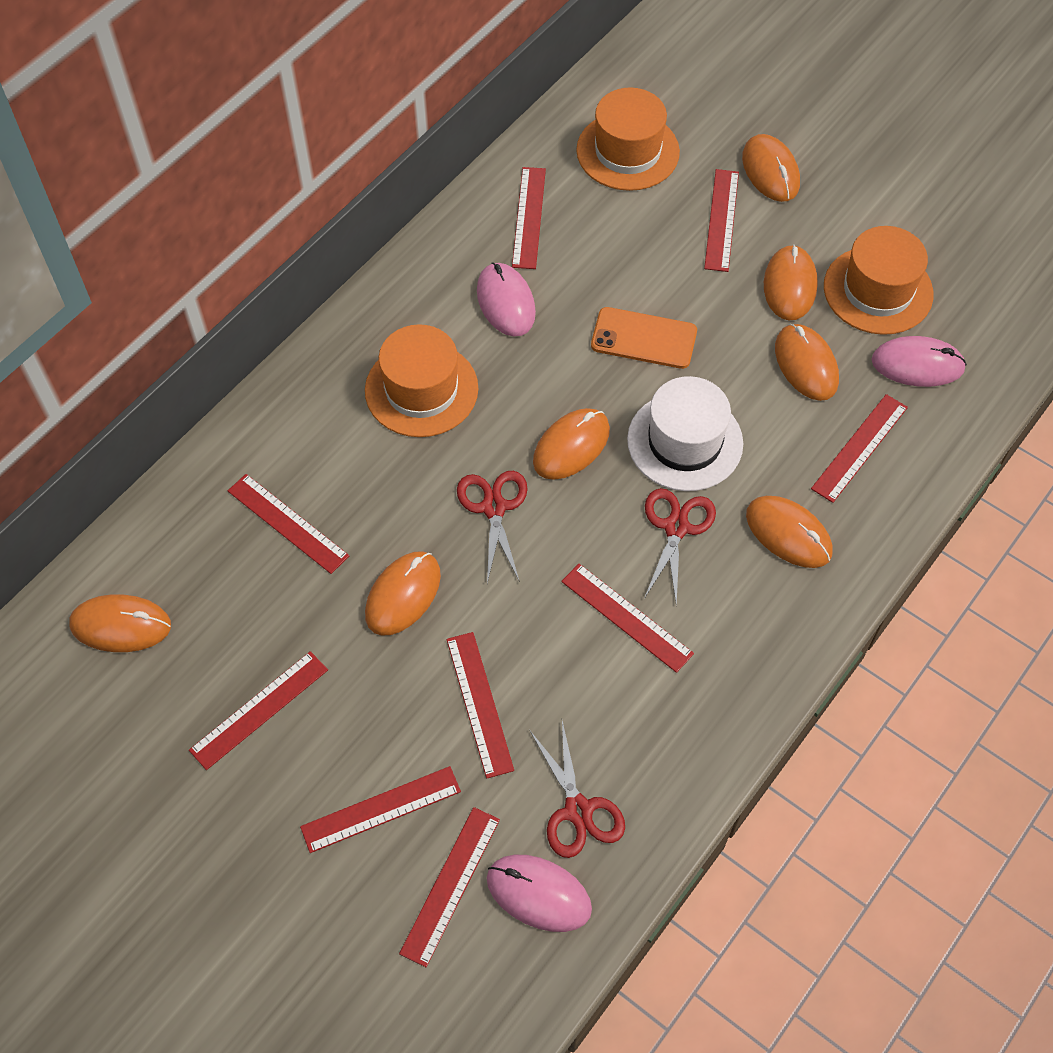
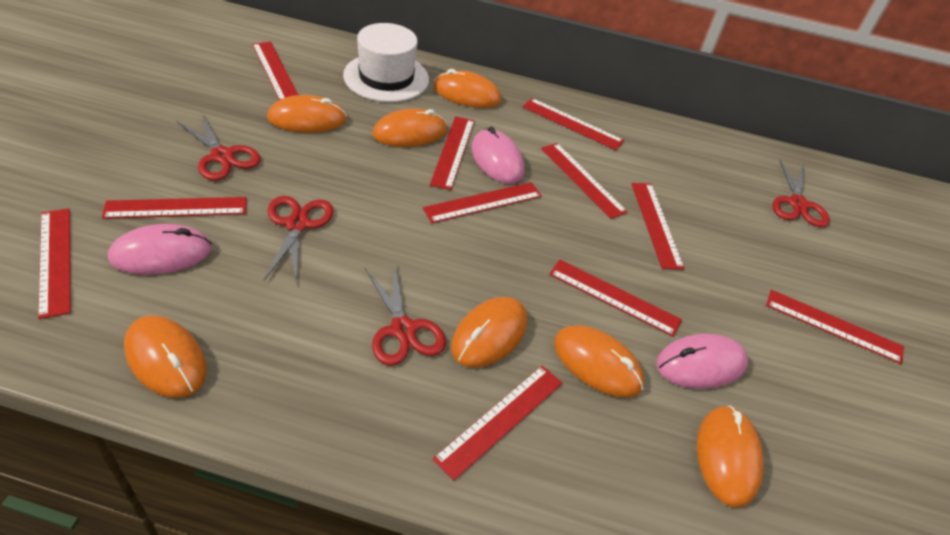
orange hat: [365,324,478,437] [576,87,680,191] [824,226,933,335] = 3 -> none = 0
orange phone: [591,307,697,369] = 1 -> none = 0
red ruler: [189,651,328,770] [228,474,349,574] [300,766,461,853] [399,807,500,967] [446,632,514,778] [512,167,546,269] [561,564,694,673] [704,169,739,272] [811,394,908,503] = 9 -> [38,209,71,319] [102,197,247,219] [252,41,298,100] [423,182,542,223] [430,116,474,190] [432,366,563,481] [523,98,624,150] [541,143,627,219] [549,260,682,337] [631,183,685,269] [766,290,904,364] = 11
red scissors: [457,471,528,583] [530,721,625,858] [644,488,716,606] = 3 -> [176,113,261,181] [264,196,334,283] [365,261,446,366] [772,160,830,227] = 4

